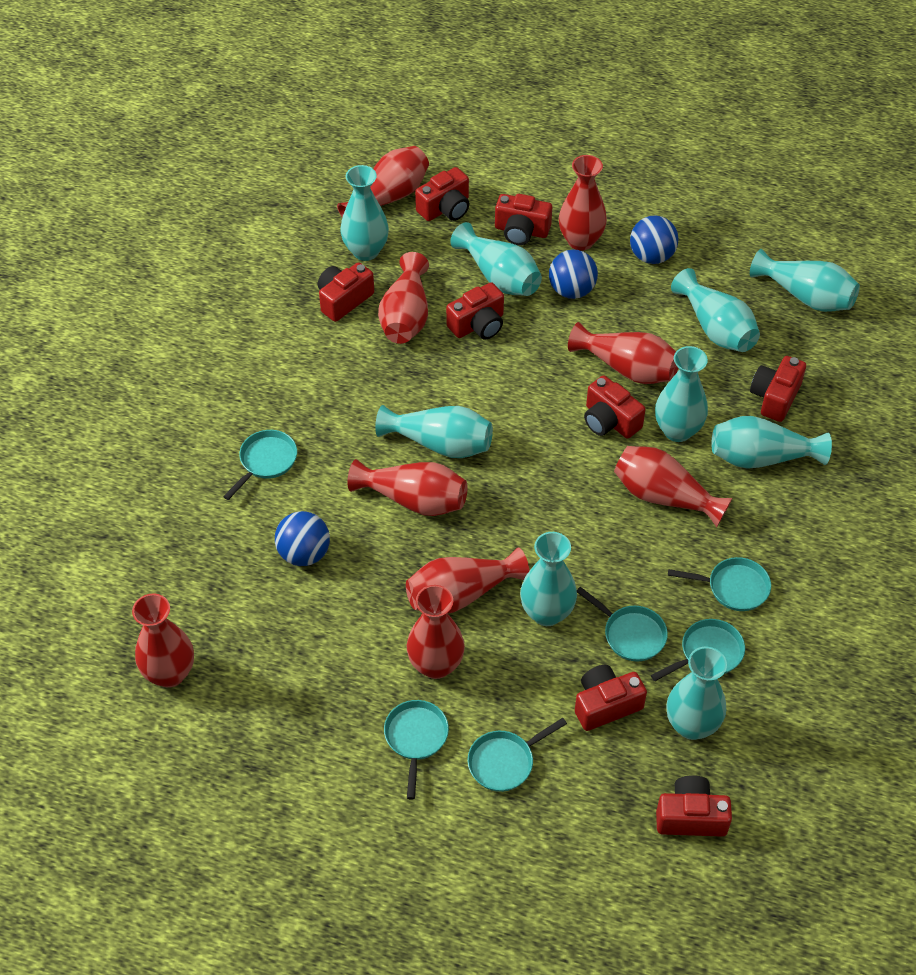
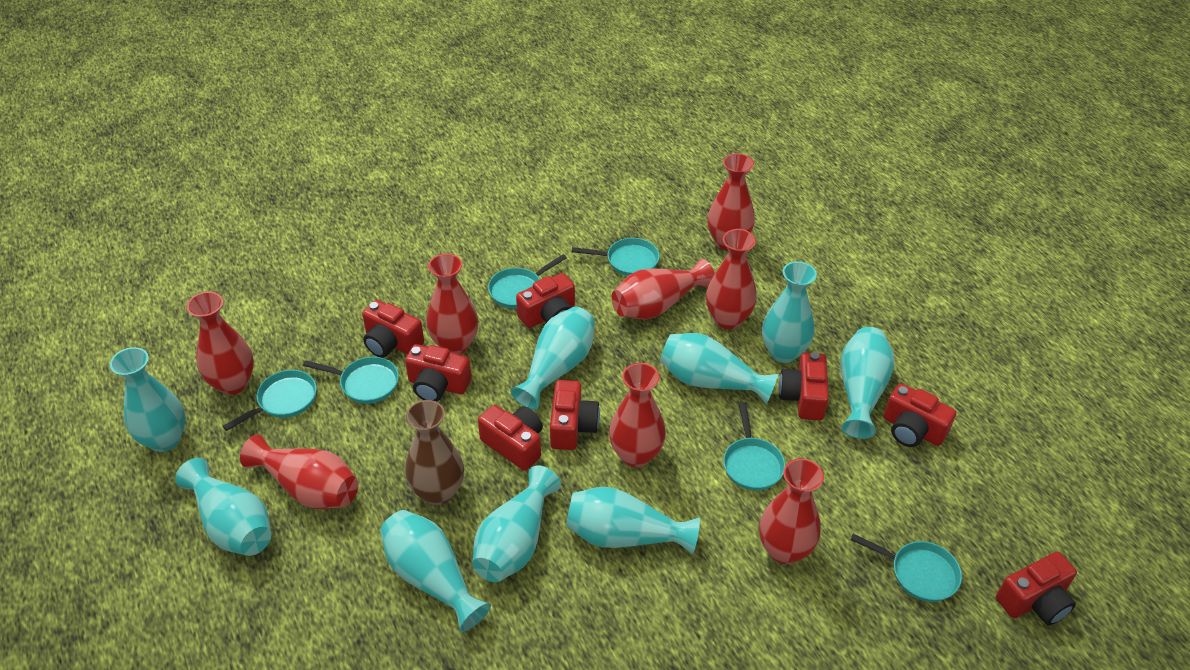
blue ball: [275,511,330,566] [549,249,598,299] [630,216,679,264] = 3 -> none = 0
brown vase: none = 0 -> [405,400,464,505] = 1
red vase: [132,594,194,688] [337,146,429,217] [347,459,467,516] [378,252,429,344] [406,547,529,613] [407,585,465,679] [559,155,607,251] [568,322,678,384] [614,446,732,528] = 9 -> [187,291,254,395] [240,434,358,509] [426,253,478,354] [609,363,666,467] [612,259,714,319] [706,229,757,329] [707,153,755,251] [759,458,824,564] = 8

